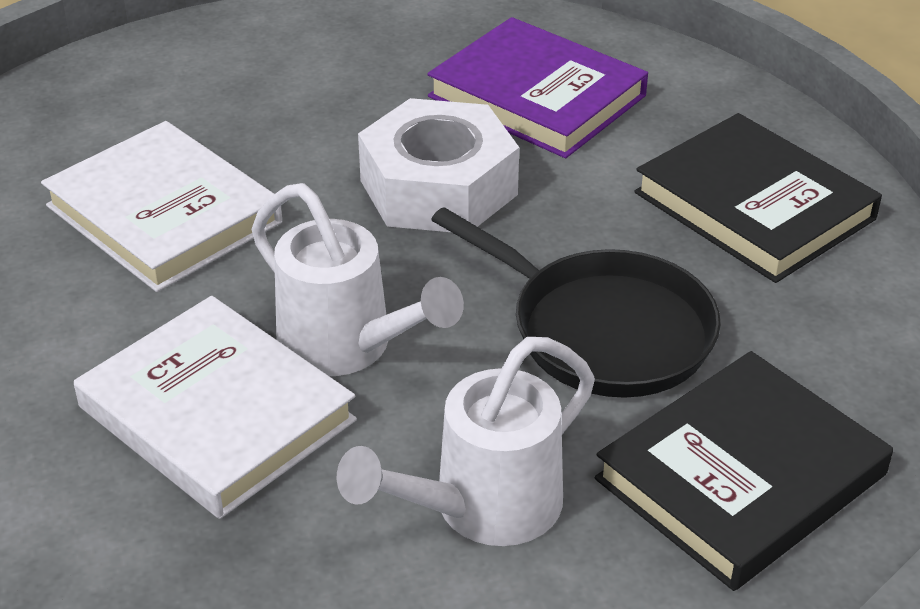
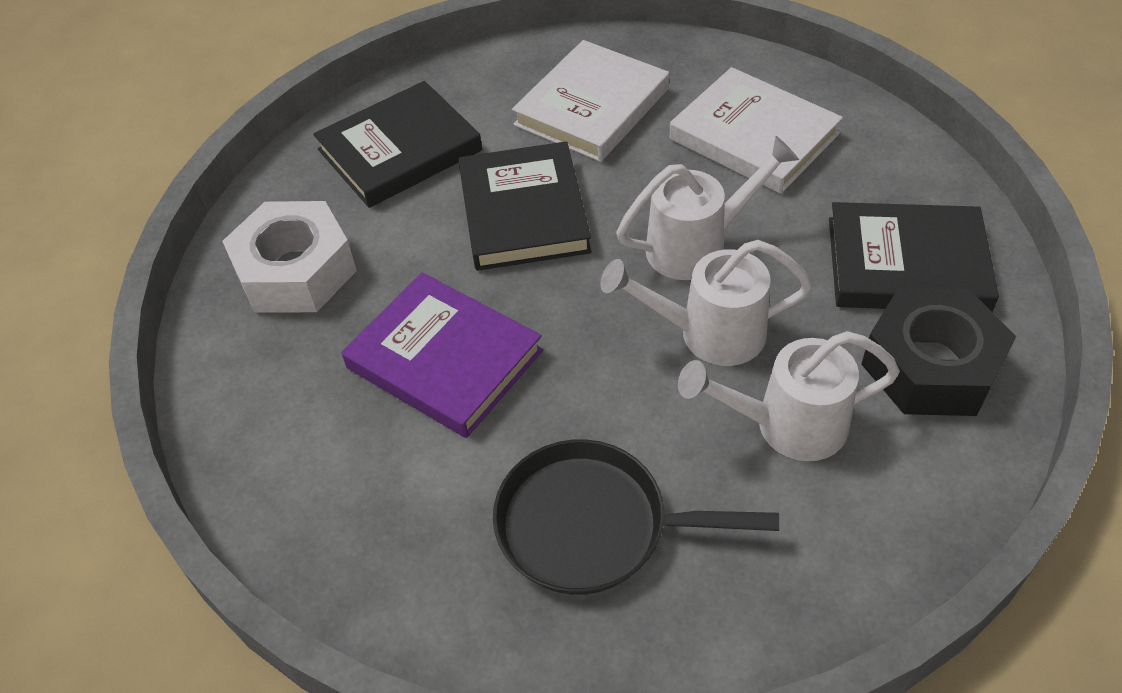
black book: [595,351,893,591] [634,113,882,283] = 2 -> [313,81,482,208] [458,141,591,271] [829,202,999,312] = 3
black nut: none = 0 -> [861,288,1016,416] = 1
white watering can: [251,183,464,376] [337,337,595,546] = 2 -> [601,240,812,366] [616,136,799,280] [678,331,900,461] = 3

